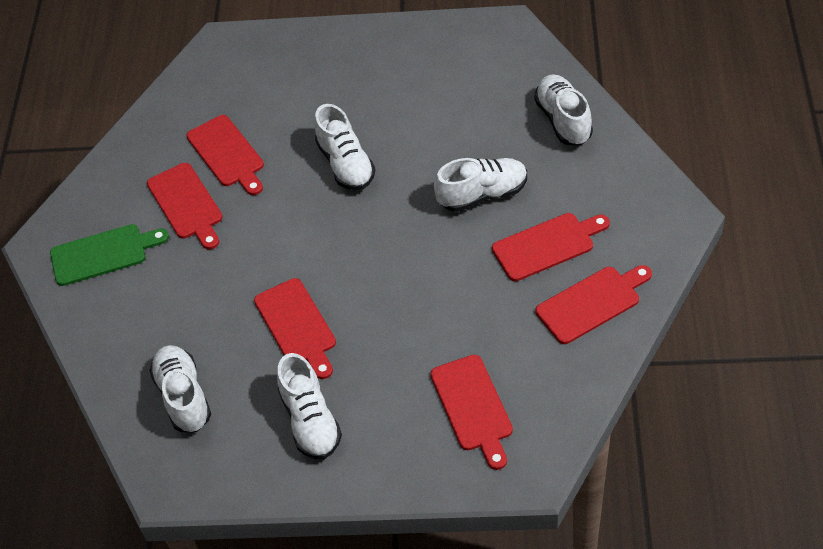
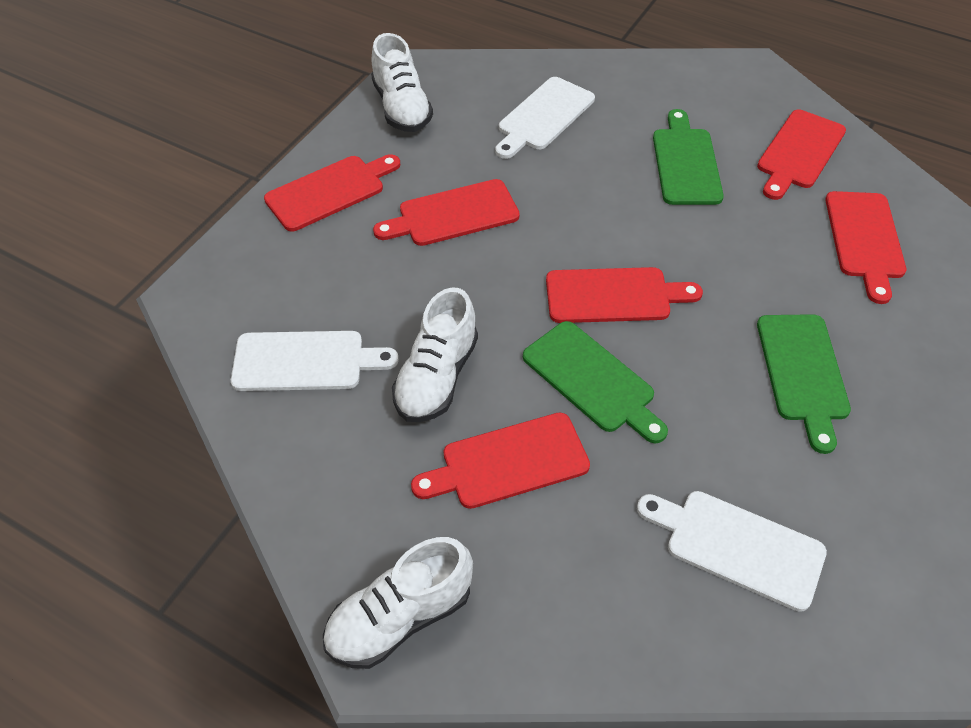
green cutting board: [50,224,169,286] = 1 -> [523,321,668,443] [653,109,724,205] [757,314,851,454] = 3
white cutting board: none = 0 -> [231,331,399,391] [495,77,595,159] [637,491,827,612] = 3
white shoe: [149,345,211,432] [277,353,342,459] [314,104,375,190] [434,158,527,212] [534,74,593,145] = 5 -> [323,537,473,669] [371,33,433,132] [392,287,478,422] = 3

